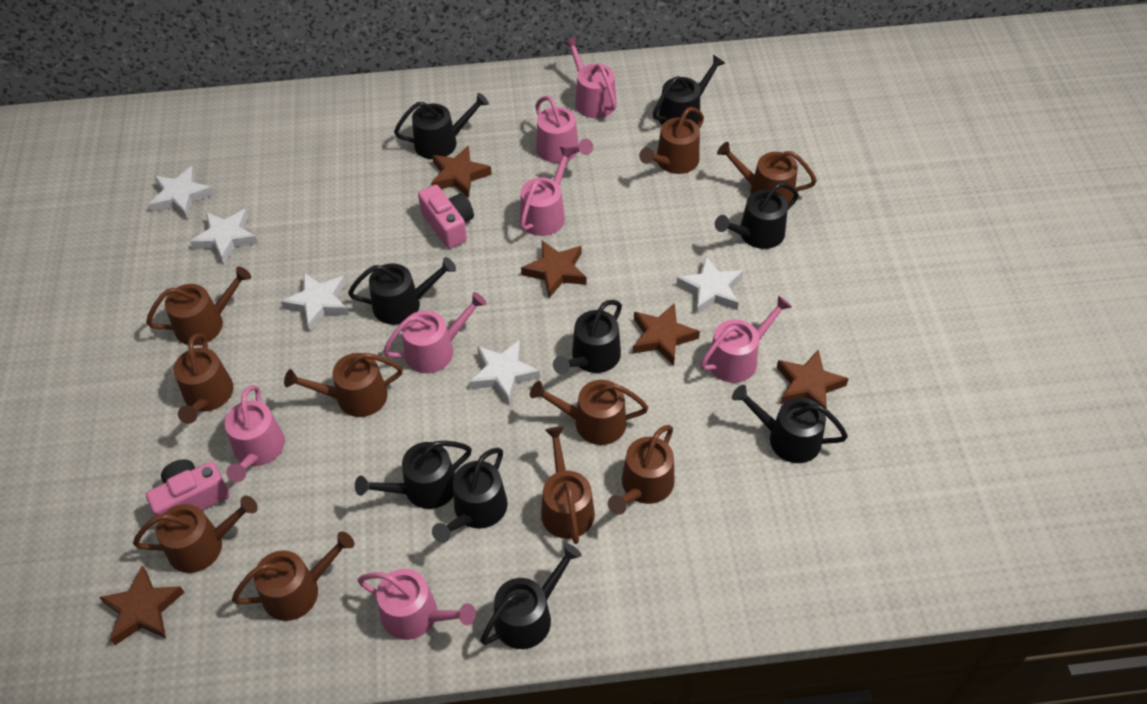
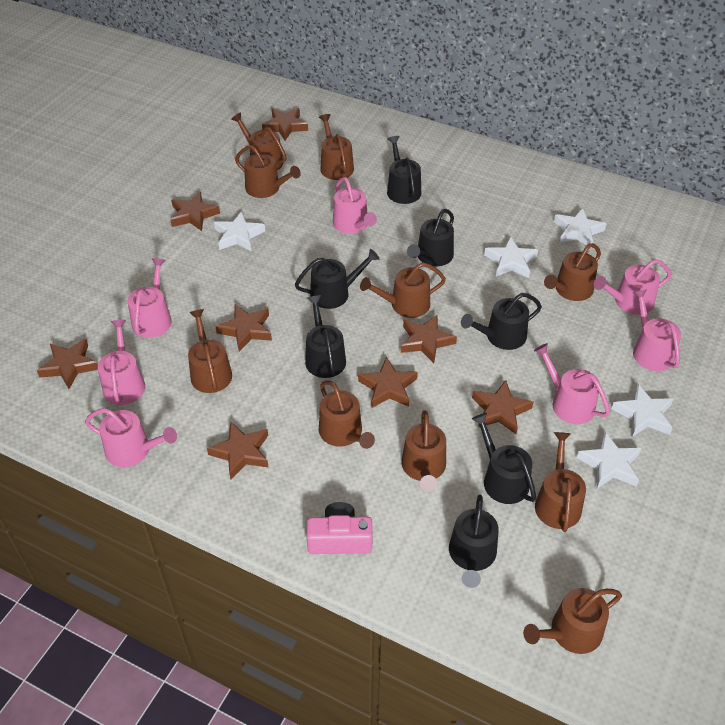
black watering can: [348,257,456,325] [355,440,472,509] [394,93,489,159] [432,448,508,543] [480,543,582,649] [553,300,622,375] [653,55,726,125] [715,183,799,249] [732,385,848,463] = 9 -> [295,249,379,309] [305,295,346,378] [387,136,421,204] [407,209,454,266] [449,494,499,588] [461,293,542,350] [472,413,536,504] = 7
brown star: [99,566,185,645] [431,145,492,198] [521,241,586,298] [633,303,700,366] [777,349,849,409] = 5 -> [37,339,98,389] [170,192,220,231] [207,422,269,480] [215,305,272,352] [262,108,308,140] [358,357,418,408] [401,315,457,363] [472,380,533,434] = 8
pink camera: [146,459,230,516] [418,185,474,249] = 2 -> [307,502,372,554] = 1

